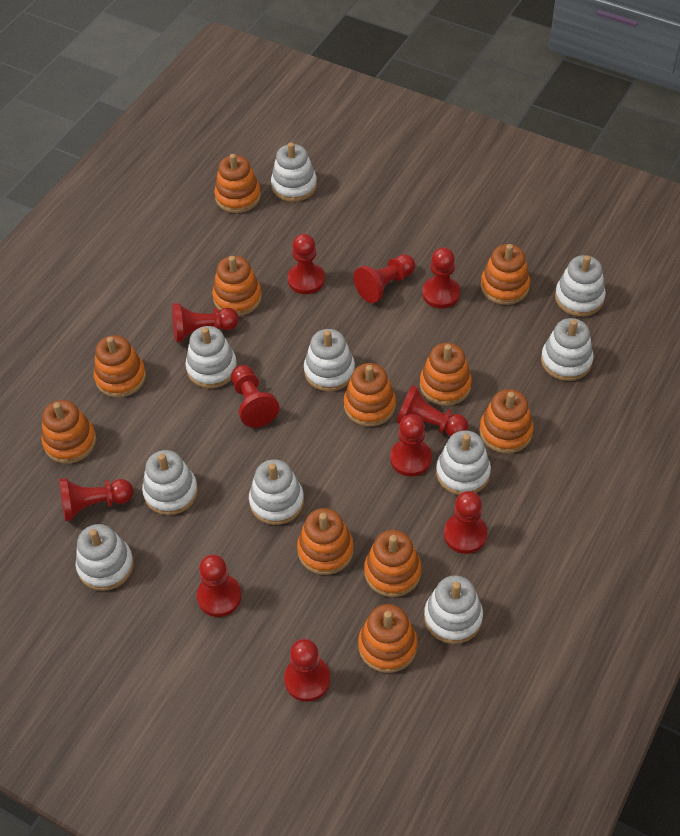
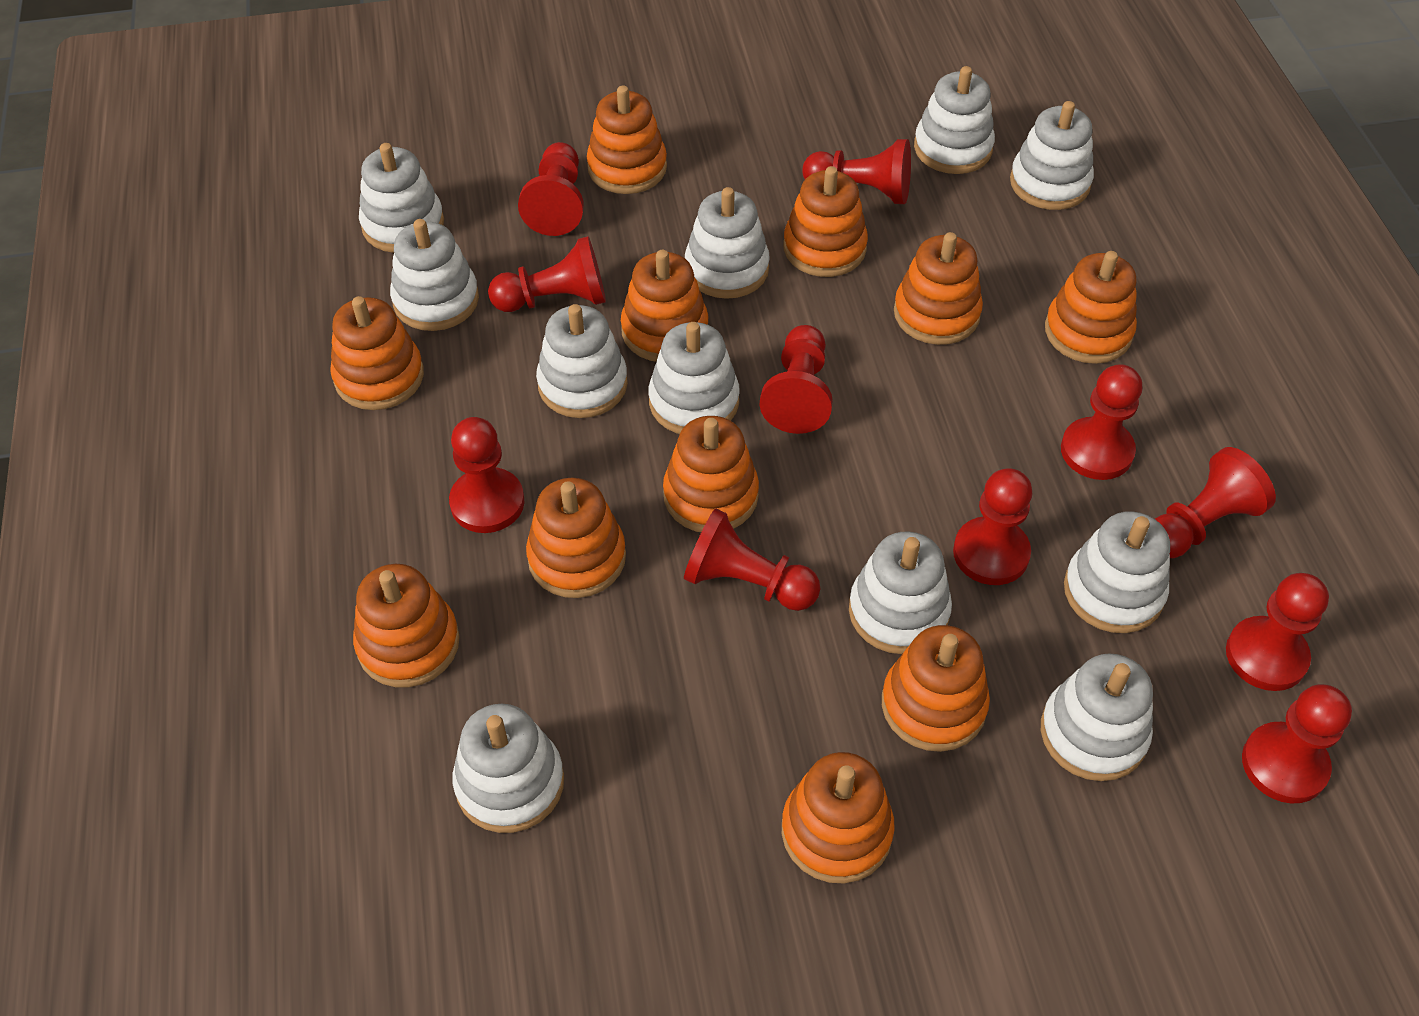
white stacking toy: [76,524,134,591] [142,450,198,515] [185,326,237,388] [249,459,304,525] [271,142,317,202] [304,329,355,391] [424,576,483,644] [436,430,491,495] [541,318,593,381] [555,255,606,317] = 10 -> [359,143,444,253] [390,219,479,331] [453,704,564,833] [536,304,628,418] [648,322,740,434] [685,187,770,299] [849,532,952,654] [914,66,995,174] [1010,101,1094,210] [1041,654,1153,781] [1064,511,1170,633] = 11

